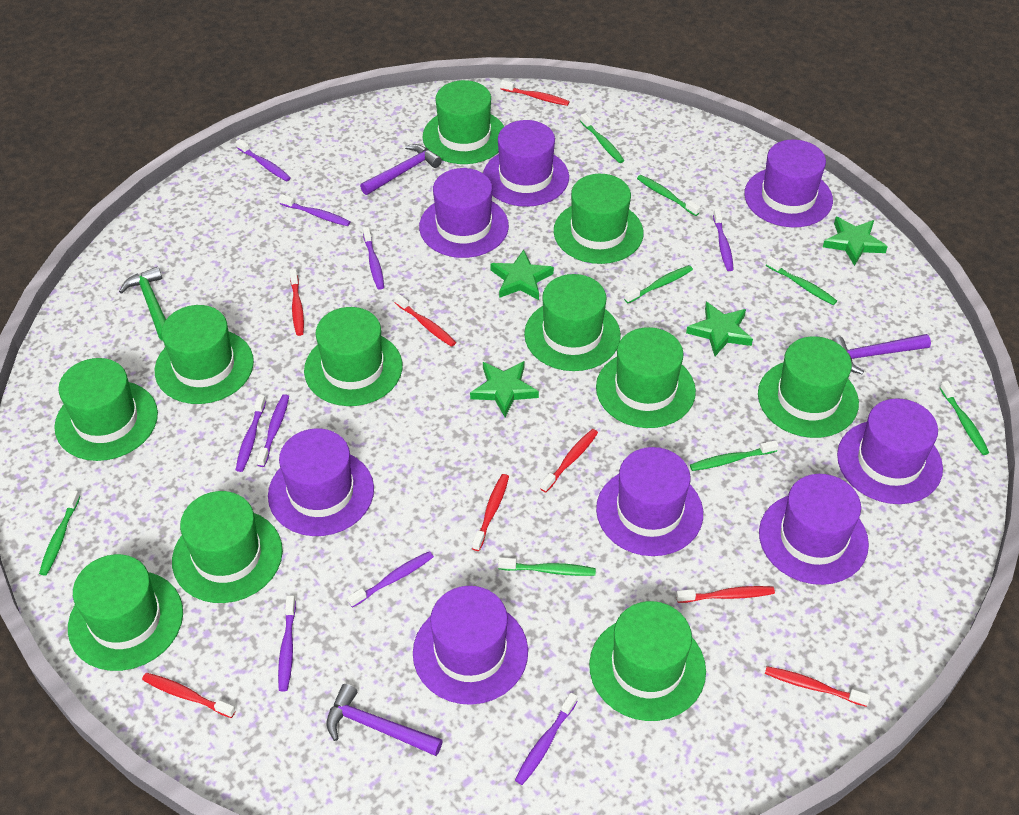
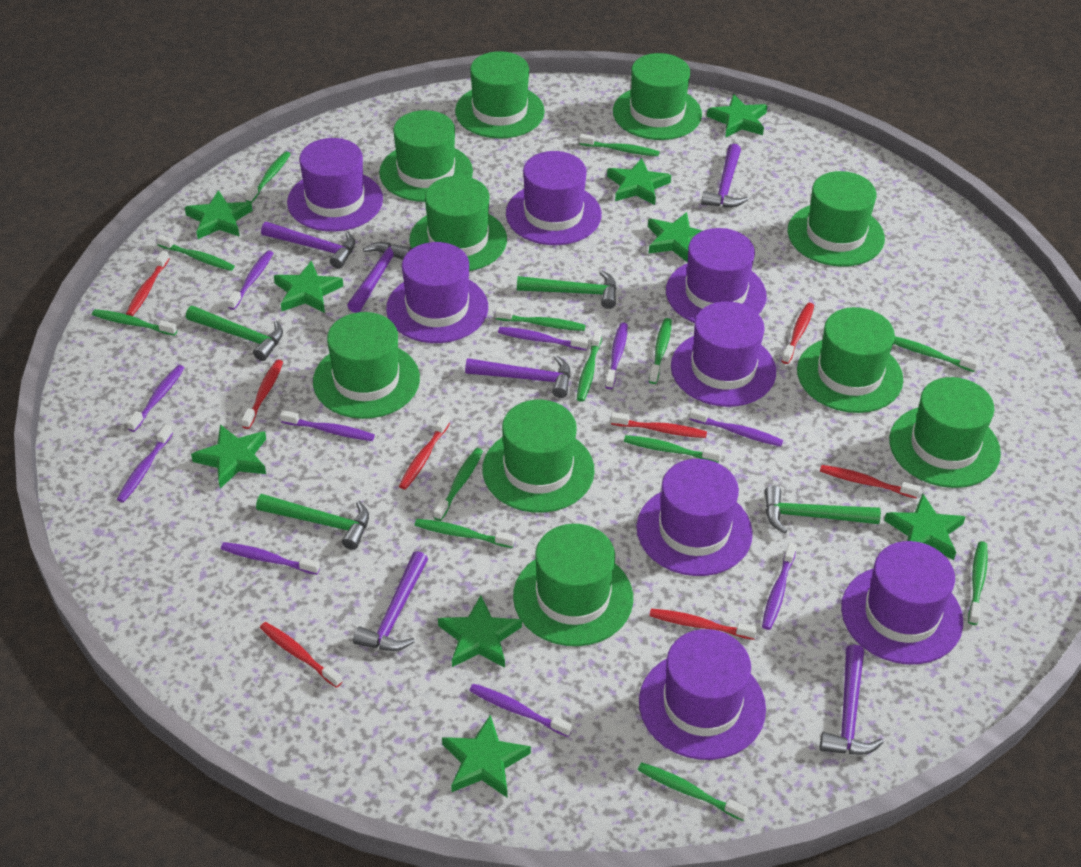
green hammer: [119,266,166,341] = 1 -> [186,306,283,361] [256,494,369,550] [517,270,617,309] [765,486,881,534] = 4
green hat: [54,358,158,461] [68,554,183,671] [155,305,254,404] [172,491,283,603] [304,307,402,406] [423,80,504,164] [524,274,621,371] [554,174,643,264] [589,601,706,721] [596,327,696,428] [758,336,859,438] = 11 -> [313,312,420,419] [379,110,473,202] [409,176,507,271] [455,51,545,139] [482,400,595,513] [513,524,633,646] [613,53,702,140] [788,171,885,267] [797,307,903,413] [889,377,1001,488] = 10
green star: [470,361,539,417] [490,250,554,300] [686,302,753,356] [823,217,888,266] = 4 -> [185,190,253,239] [191,424,266,488] [274,261,343,313] [438,595,522,668] [442,715,531,797] [607,158,671,205] [648,212,703,262] [707,94,768,138] [884,494,965,560] = 9
green toothbrush: [39,490,80,576] [498,558,596,576] [580,113,625,163] [624,265,693,303] [637,175,700,216] [690,440,779,471] [766,256,837,305] [940,381,989,455] = 8 -> [92,309,177,336] [156,235,235,271] [245,151,291,203] [414,519,515,548] [434,448,483,521] [495,307,586,331] [577,329,602,402] [579,134,660,156] [624,435,721,463] [638,762,748,821] [649,318,672,384] [893,336,979,372] [968,541,988,625] = 13
purple hammer: [326,684,443,756] [360,144,442,195] [832,334,931,374] = 3 -> [261,222,355,269] [347,242,412,313] [353,551,428,651] [465,356,571,398] [701,144,748,208] [820,644,884,755] = 6
purple toothbrush: [236,139,291,181] [236,395,266,472] [256,394,289,467] [278,596,296,691] [279,194,351,226] [347,551,434,608] [363,227,384,290] [515,693,578,785] [713,209,734,271] = 9 -> [117,424,173,503] [127,365,184,432] [221,542,320,575] [227,250,273,310] [280,410,375,441] [469,684,572,737] [498,327,588,351] [605,323,628,389] [689,408,783,447] [762,542,797,630] = 10

